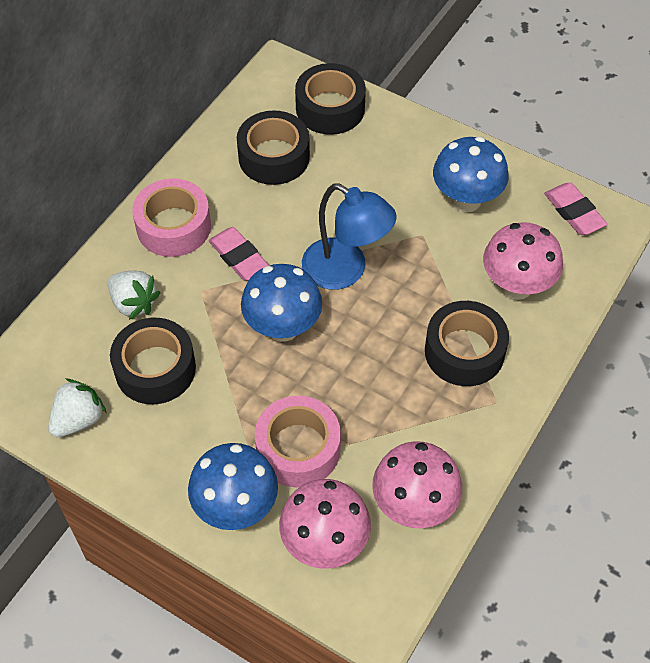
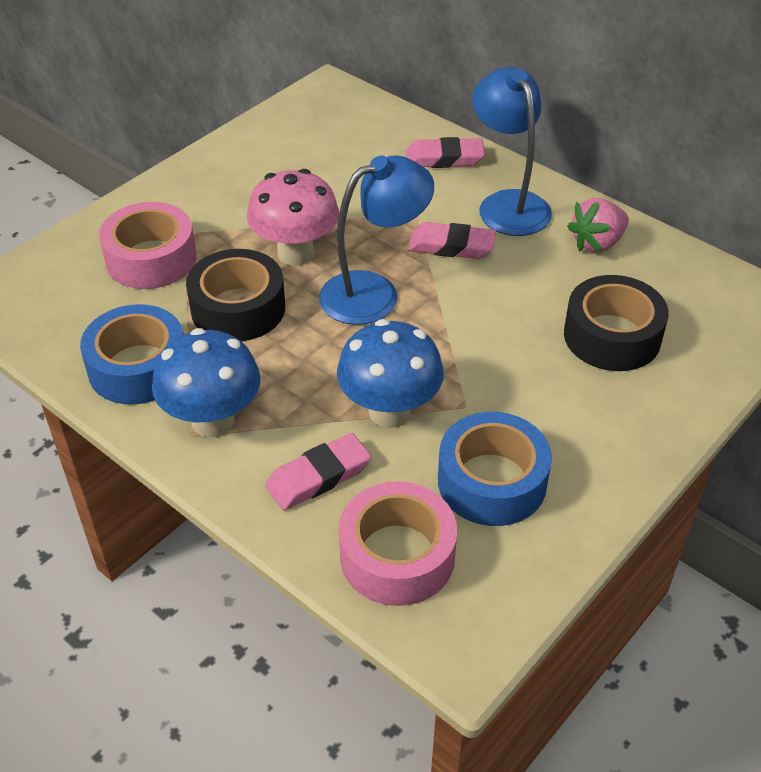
black tape: [110,318,196,404] [237,110,310,185] [295,63,366,135] [425,301,509,386] = 4 -> [186,249,285,341] [564,275,669,371] = 2
blue lamp: [302,184,397,290] = 1 -> [319,155,434,325] [472,67,552,236] = 2
blue mushroom: [188,443,278,530] [241,264,322,342] [433,136,509,212] = 3 -> [152,328,261,438] [337,319,444,428] = 2
blue tape: none = 0 -> [80,304,184,405] [438,412,552,526] = 2
pink eraser: [208,227,269,281] [544,183,607,235] = 2 -> [265,433,371,510] [405,137,485,168] [408,222,496,259] = 3
pink mushroom: [279,479,371,569] [372,441,462,528] [483,222,563,300] = 3 -> [247,169,339,266] = 1
pink strawberry: none = 0 -> [567,198,629,253] = 1
white strawberry: [48,379,106,437] [108,271,161,320] = 2 -> none = 0

